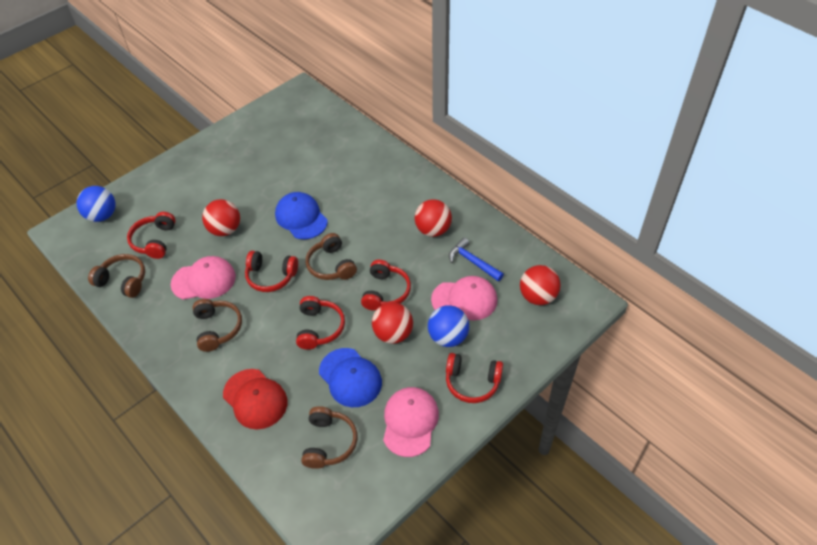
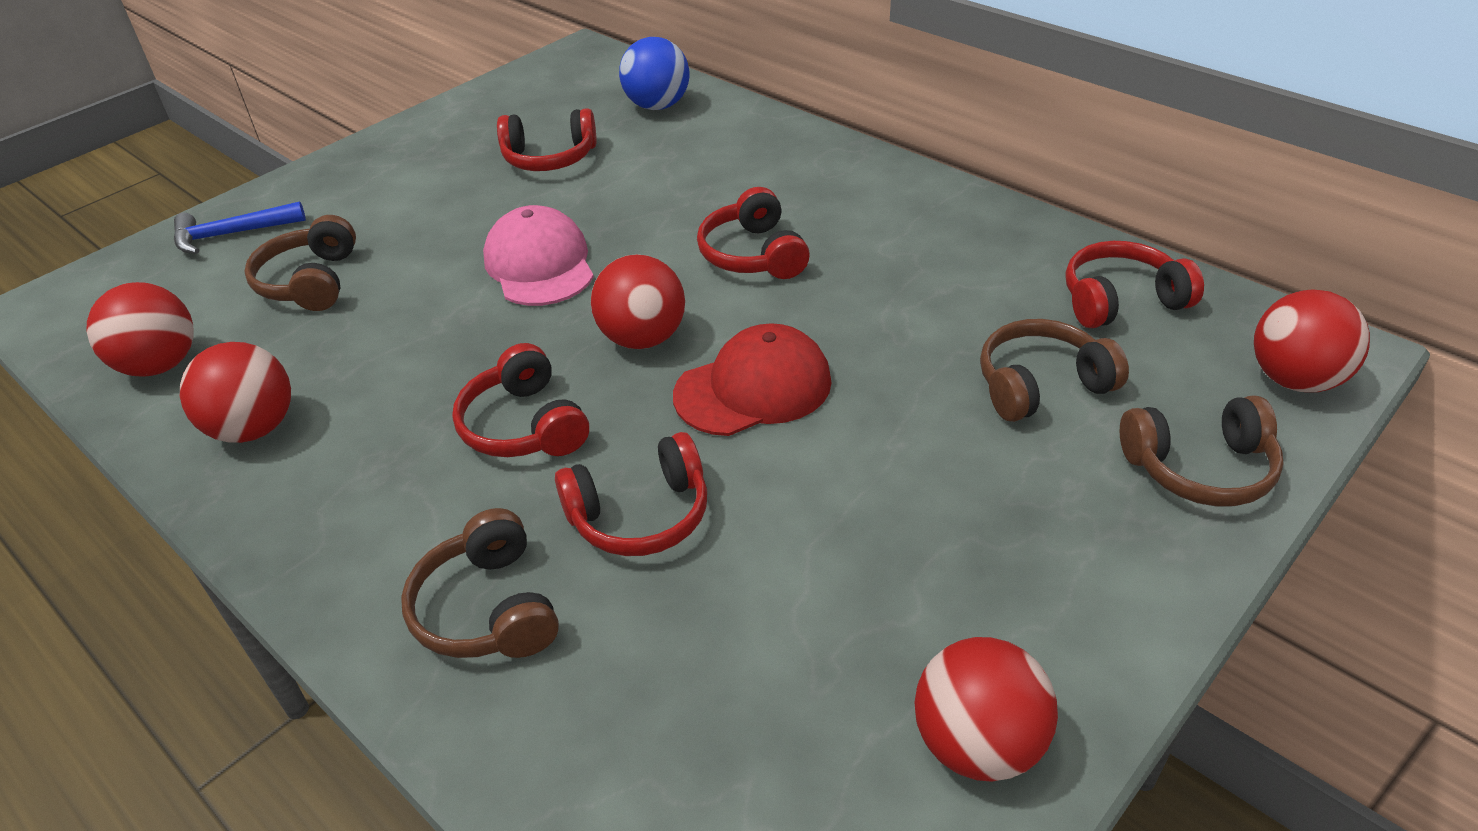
blue ball: [77,186,116,222] [428,305,469,347] = 2 -> [619,37,690,110] = 1
blue cap: [275,192,328,239] [319,348,382,407] = 2 -> none = 0
pink cap: [171,256,236,300] [383,387,439,457] [431,276,497,320] = 3 -> [483,205,594,306] = 1
red ball: [202,199,240,236] [372,302,413,344] [415,199,452,237] [520,265,561,305] = 4 -> [86,282,193,376] [180,342,291,443] [591,254,685,349] [914,637,1058,782] [1254,289,1370,392] = 5

